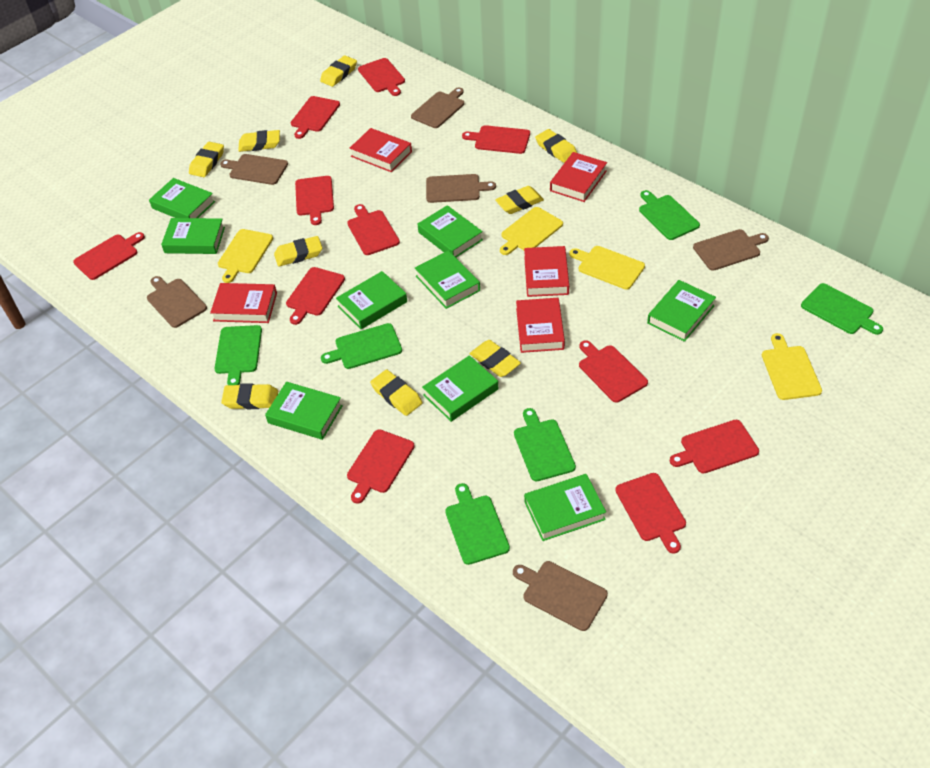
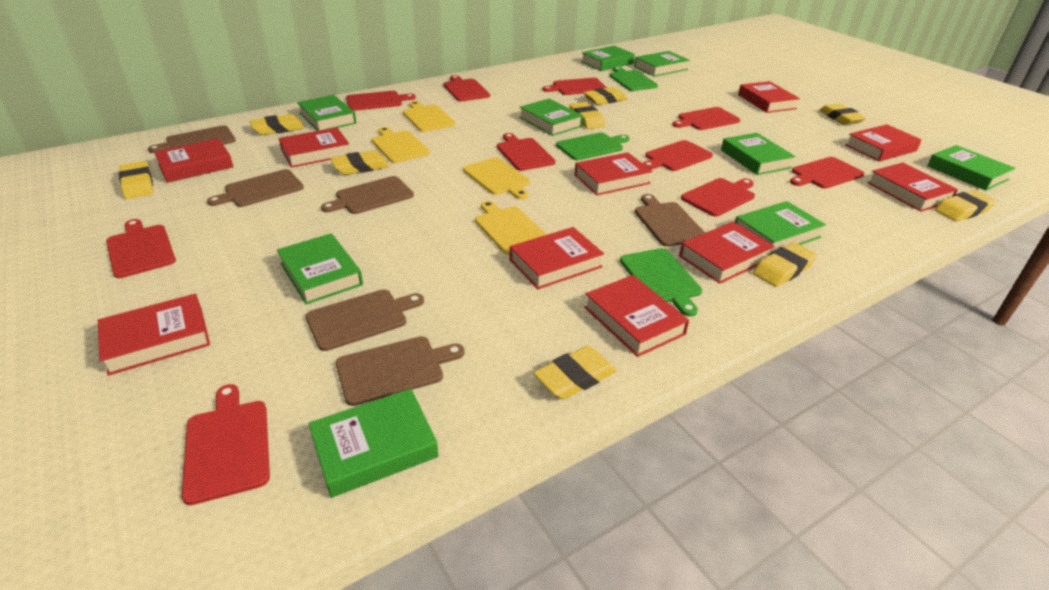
green cutting board: [215,325,262,385] [321,323,402,369] [445,483,510,565] [514,408,576,481] [639,190,700,240] [801,283,883,335] = 6 -> [556,132,630,160] [609,67,658,91] [620,248,702,317] = 3
red book: [210,283,277,323] [350,128,412,172] [516,298,565,353] [524,246,569,297] [550,152,607,202] = 5 -> [98,294,210,376] [154,138,233,183] [279,127,349,168] [510,227,604,289] [575,152,653,195] [584,275,689,357] [679,222,775,284] [738,81,800,113] [845,124,922,162] [867,162,958,212] = 10
red cutting board: [73,232,145,280] [286,267,345,325] [291,96,340,139] [295,176,334,225] [347,204,400,255] [347,429,415,504] [358,58,405,96] [462,125,530,154] [579,340,648,403] [615,473,686,554] [670,420,759,474] = 11 -> [106,219,176,278] [181,384,270,505] [346,91,416,111] [443,75,490,101] [497,133,556,171] [542,78,607,95] [643,140,713,171] [672,107,740,130] [681,178,755,217] [790,157,864,189] = 10

